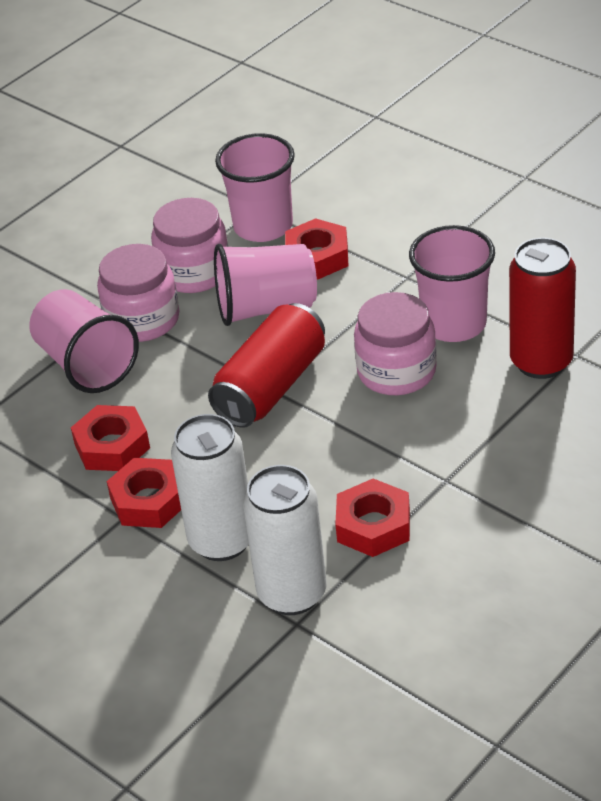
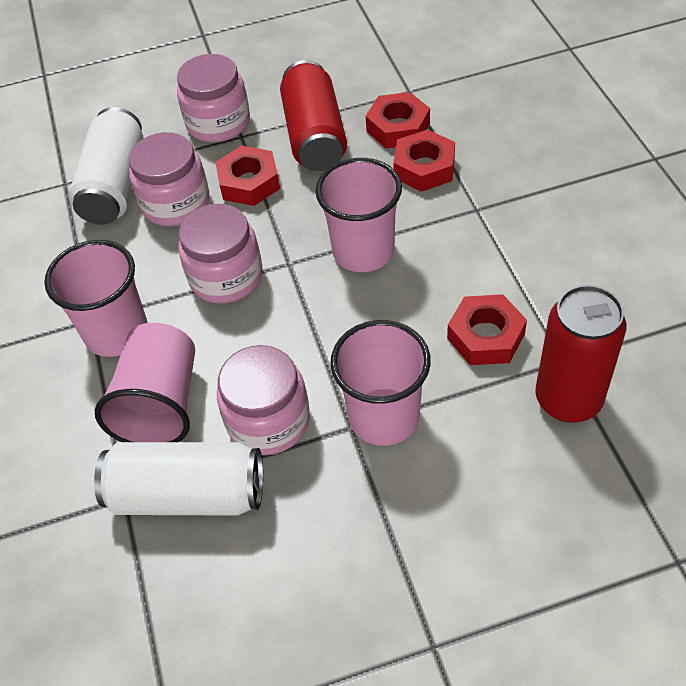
pink jar: [97,244,179,342] [151,198,228,293] [354,292,437,395] = 3 -> [129,132,209,226] [177,54,250,142] [178,204,262,304] [217,345,310,455] = 4

